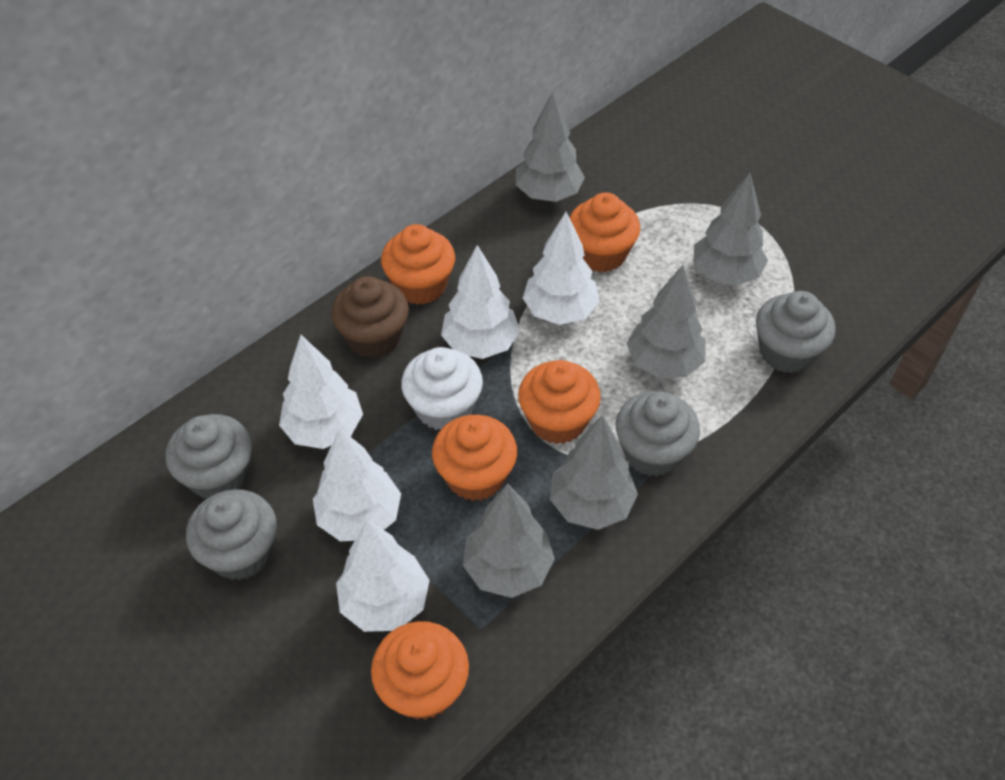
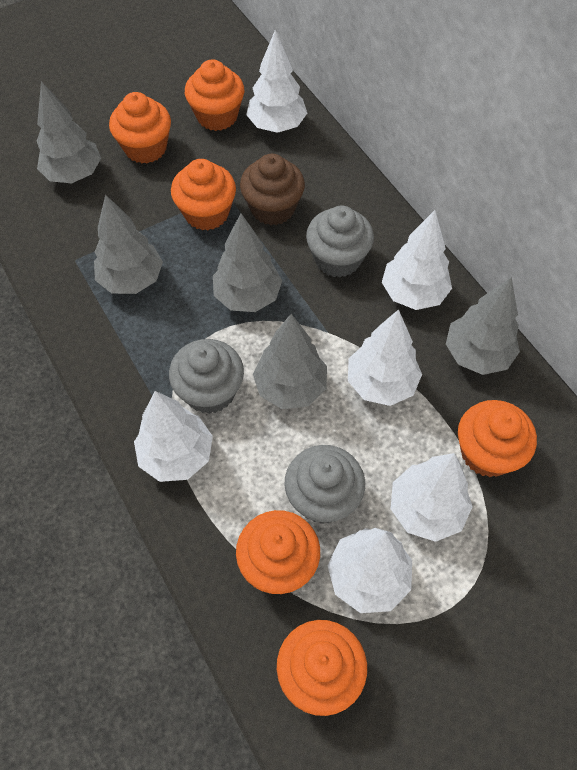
grey cupcake: [166,414,252,498] [186,489,277,580] [616,391,700,476] [756,291,836,373] = 4 -> [169,339,244,414] [285,445,365,523] [306,205,374,278] = 3
orange cupcake: [371,621,469,720] [381,224,455,305] [432,415,517,501] [518,360,601,444] [570,192,640,272] = 5 -> [109,92,171,163] [171,159,236,230] [185,59,244,131] [236,510,320,594] [277,620,367,716] [458,400,537,477] = 6
white cupcake: [401,347,483,430] = 1 -> none = 0
white tree: [279,335,363,449] [313,428,401,541] [336,520,430,632] [441,245,520,359] [523,212,600,325] = 5 -> [134,391,213,482] [246,30,307,133] [327,528,412,613] [348,309,422,406] [382,210,452,310] [391,453,473,542] = 6

